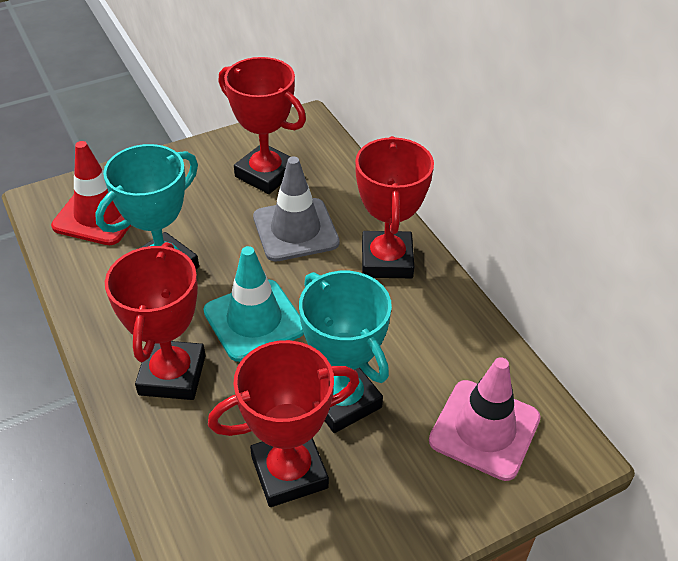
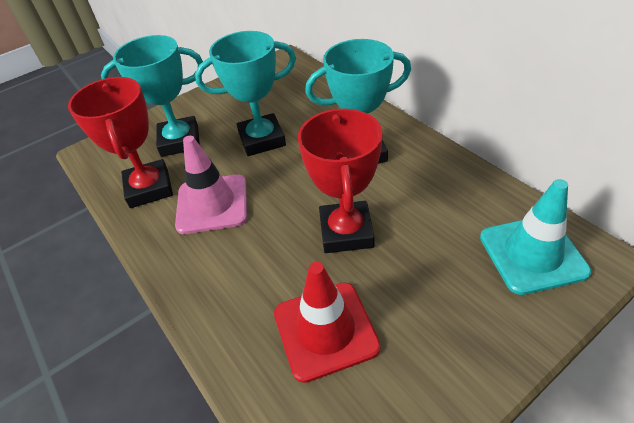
grey traffic cone: [253,157,340,261] = 1 -> none = 0
red trophy: [105,242,206,400] [208,340,360,507] [218,57,306,194] [355,136,434,278] = 4 -> [68,77,173,208] [298,108,383,253] = 2
turquoise trophy: [95,144,199,269] [299,271,392,433] = 2 -> [101,35,203,157] [195,31,296,156] [305,39,411,164] = 3

